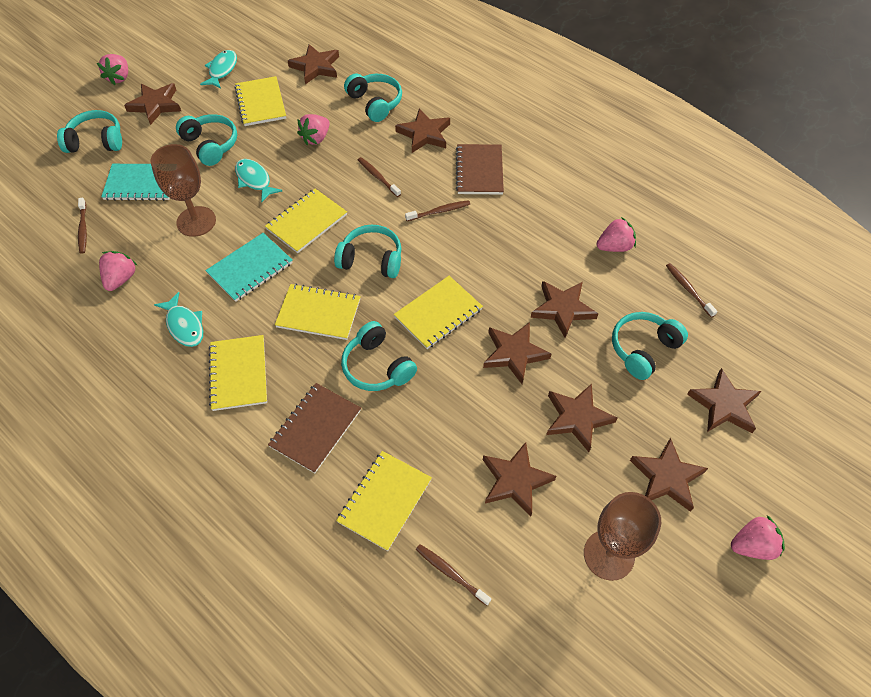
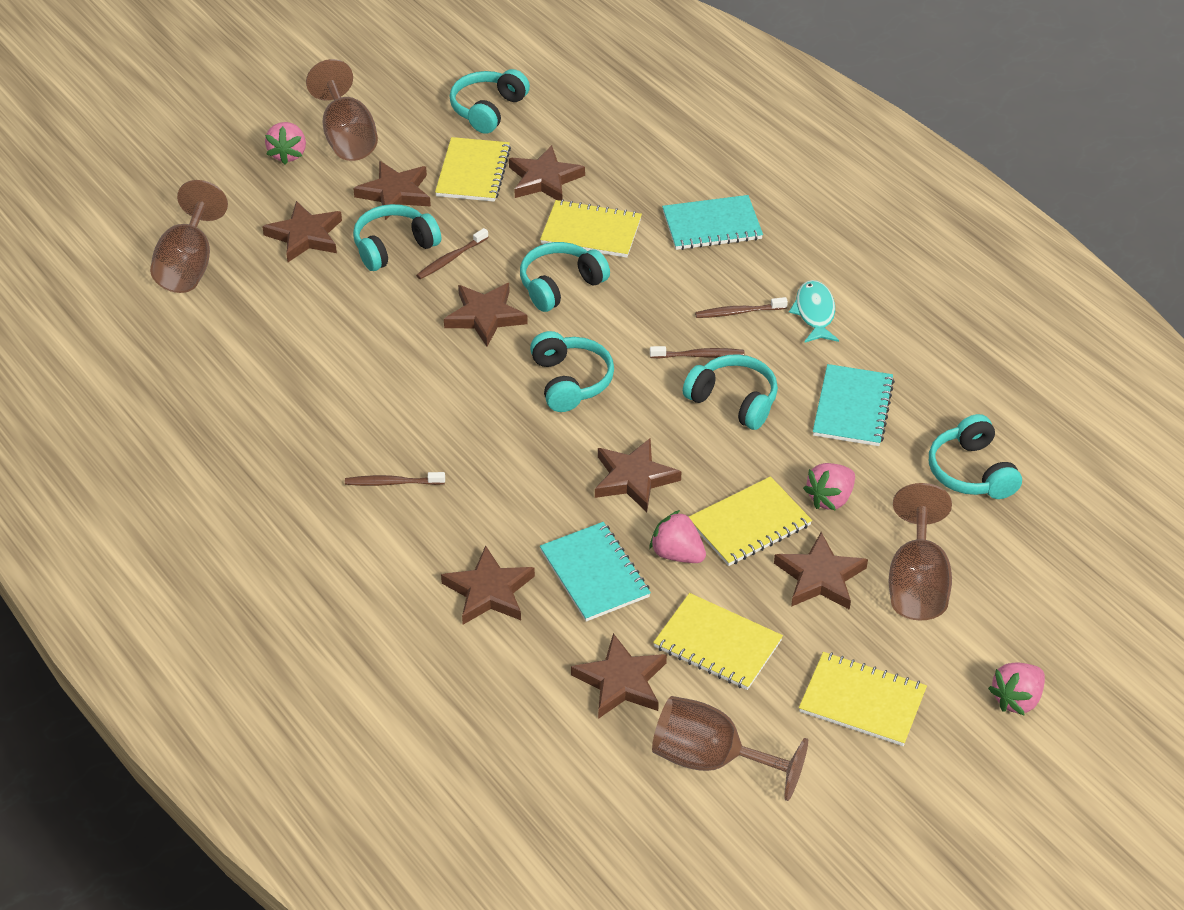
brown goblet: [151,144,216,237] [584,492,661,581] = 2 -> [150,180,228,293] [306,59,378,161] [652,696,808,801] [889,483,952,620] = 4
brown notebook: [268,383,361,473] [456,144,504,195] = 2 -> none = 0
brown star: [124,83,181,125] [288,44,339,84] [395,108,450,153] [483,322,552,384] [483,442,556,517] [531,281,598,338] [546,384,617,452] [630,438,708,512] [687,368,761,433] = 9 -> [262,201,342,262] [353,161,431,220] [441,546,535,625] [444,283,528,347] [509,145,585,201] [571,633,667,719] [595,438,681,512] [774,532,868,610] = 8
brown toothbrush: [78,197,87,254] [358,157,401,197] [405,200,470,221] [416,544,491,606] [666,263,717,317] = 5 -> [345,472,445,486] [416,228,489,279] [650,346,745,359] [695,297,788,318] = 4
pink strawberry: [97,54,128,85] [99,251,137,291] [297,114,330,145] [597,217,636,252] [731,515,785,560] = 5 -> [265,122,306,165] [650,510,706,563] [803,463,855,511] [988,663,1045,716] = 4
turquoise fish: [154,292,203,347] [200,50,237,88] [235,159,282,202] = 3 -> [789,280,839,343] = 1
turquoise notebook: [101,164,170,201] [205,233,293,302] = 2 -> [540,522,651,622] [662,195,763,250] [813,364,895,446] = 3
yellow notebook: [209,335,267,411] [235,76,286,126] [265,189,347,253] [275,284,361,340] [336,451,432,551] [394,276,483,349] = 6 -> [435,137,511,202] [540,200,642,258] [653,593,783,690] [689,476,812,566] [799,652,927,746] = 5

